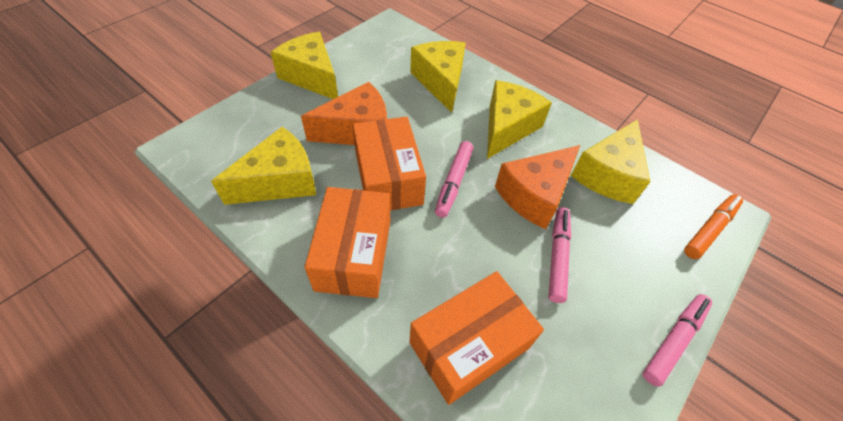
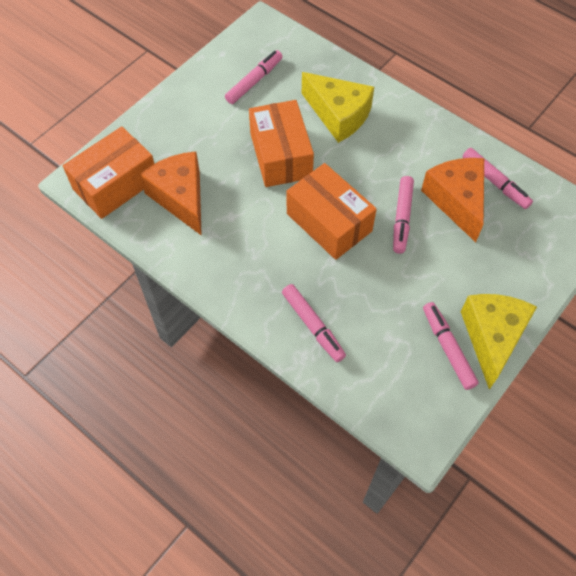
orange marker: [684,194,743,259] = 1 -> none = 0
pink marker: [435,141,473,218] [548,207,571,303] [643,294,712,387] = 3 -> [225,50,283,104] [282,284,346,362] [393,176,414,254] [423,302,479,390] [463,148,533,209] = 5
yellow cheese: [211,127,316,205] [270,32,338,99] [410,41,466,113] [487,80,552,159] [571,119,650,204] = 5 -> [302,72,374,143] [461,294,537,390] = 2

